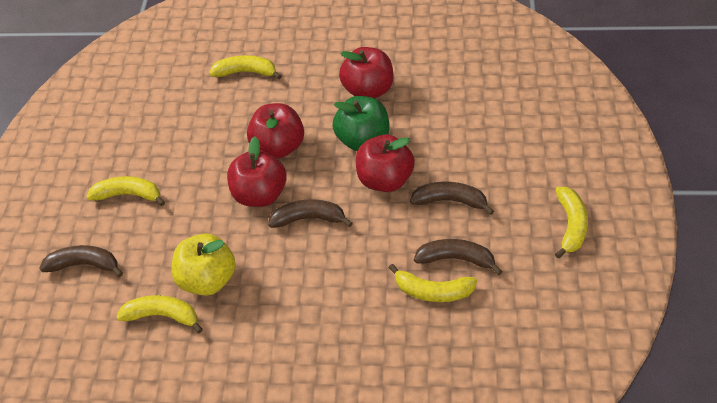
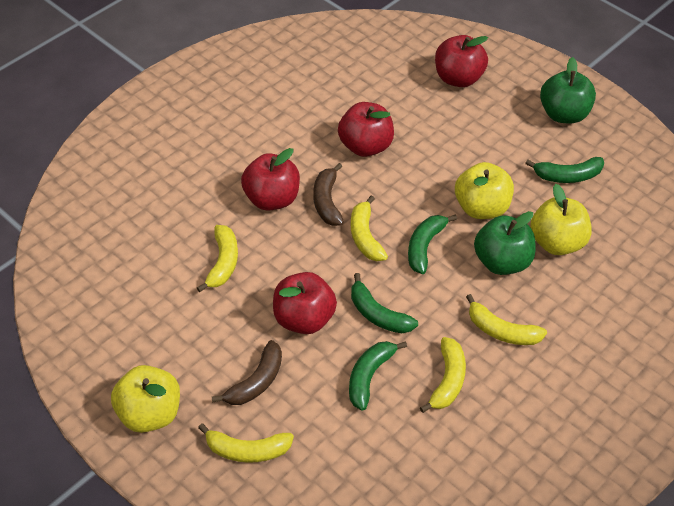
brown banana: [39,245,123,277] [268,199,353,228] [410,182,494,215] [414,239,503,275] = 4 -> [212,340,282,405] [313,163,344,226] = 2
green apple: [332,96,389,151] = 1 -> [474,211,535,275] [540,57,596,123] = 2
green banana: none = 0 -> [349,341,407,411] [351,273,418,333] [408,215,457,274] [525,157,604,183] = 4
yellow apple: [171,234,236,296] = 1 -> [111,365,180,433] [455,162,514,219] [530,184,592,255] = 3

